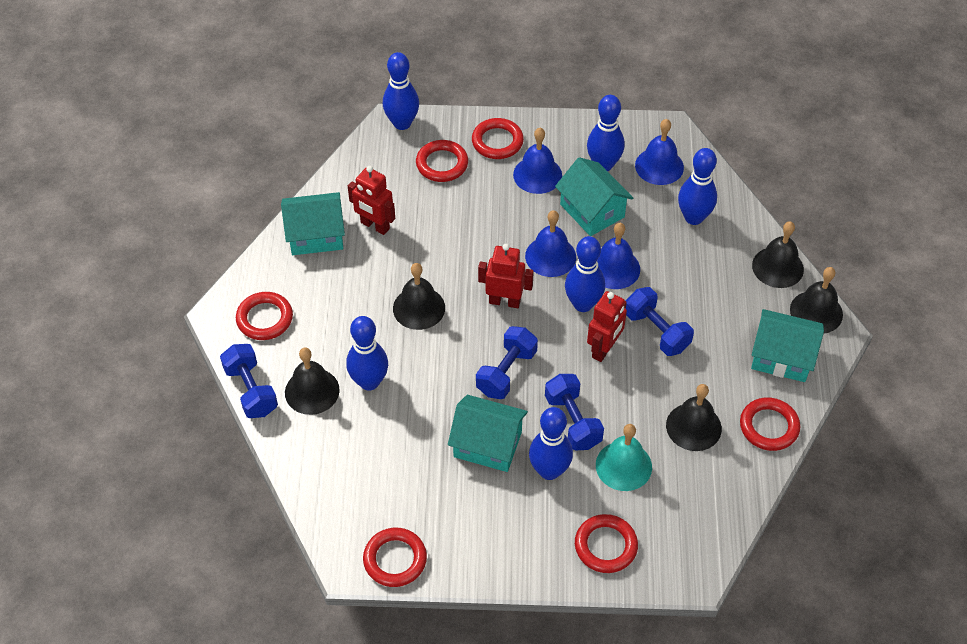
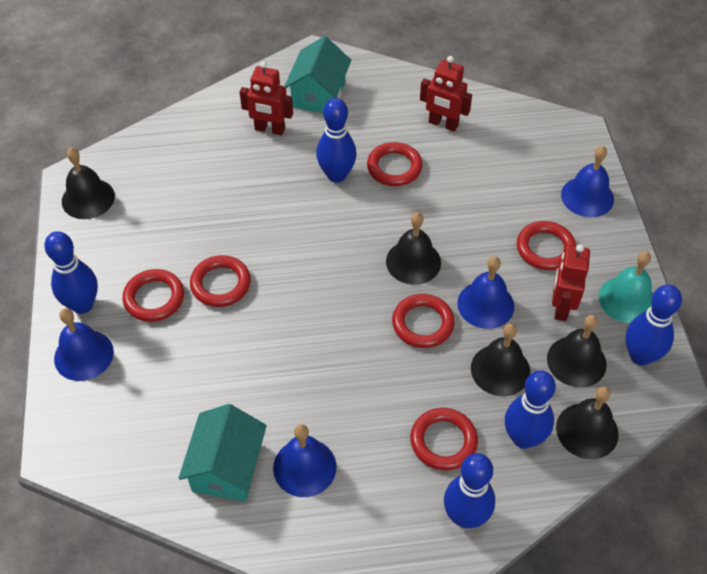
blue bowling pin: [346,316,388,391] [383,52,419,130] [529,407,573,480] [565,236,605,312] [587,95,625,171] [678,148,717,225] = 6 -> [44,231,98,314] [316,98,357,183] [444,453,495,528] [505,370,556,449] [625,285,682,366] = 5
blue dumbbell: [220,344,278,418] [476,326,538,399] [545,374,604,450] [626,287,694,356] = 4 -> none = 0
turquoise house: [281,192,345,255] [448,395,528,472] [555,157,633,236] [751,309,824,382] = 4 -> [179,404,267,502] [284,36,351,113] = 2

